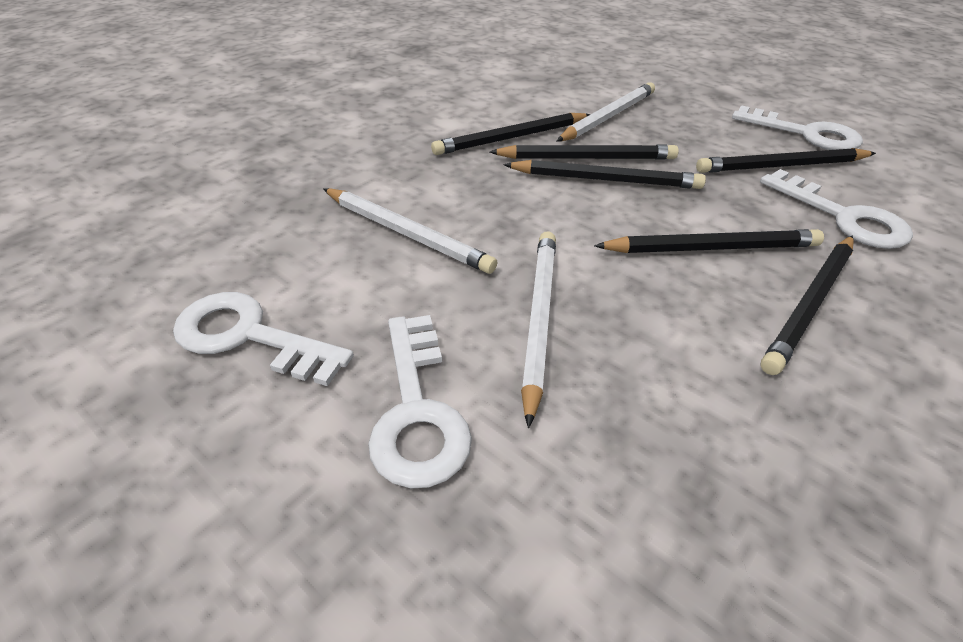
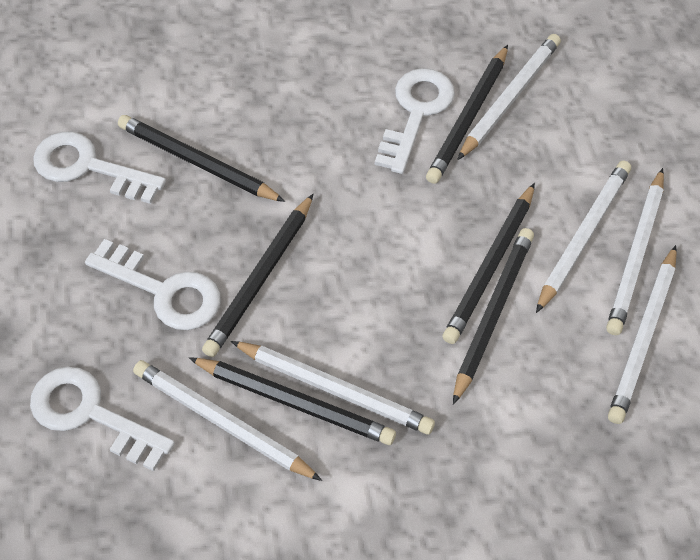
white pencil: [323,188,497,274] [521,231,556,428] [556,82,655,142] = 3 -> [133,360,322,481] [231,341,435,435] [457,34,561,160] [536,161,631,313] [606,168,664,335] [608,245,677,424] = 6

